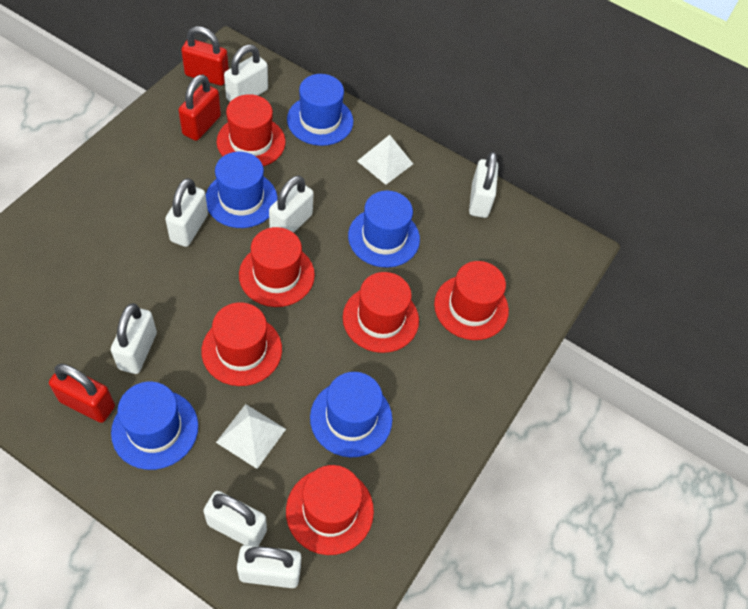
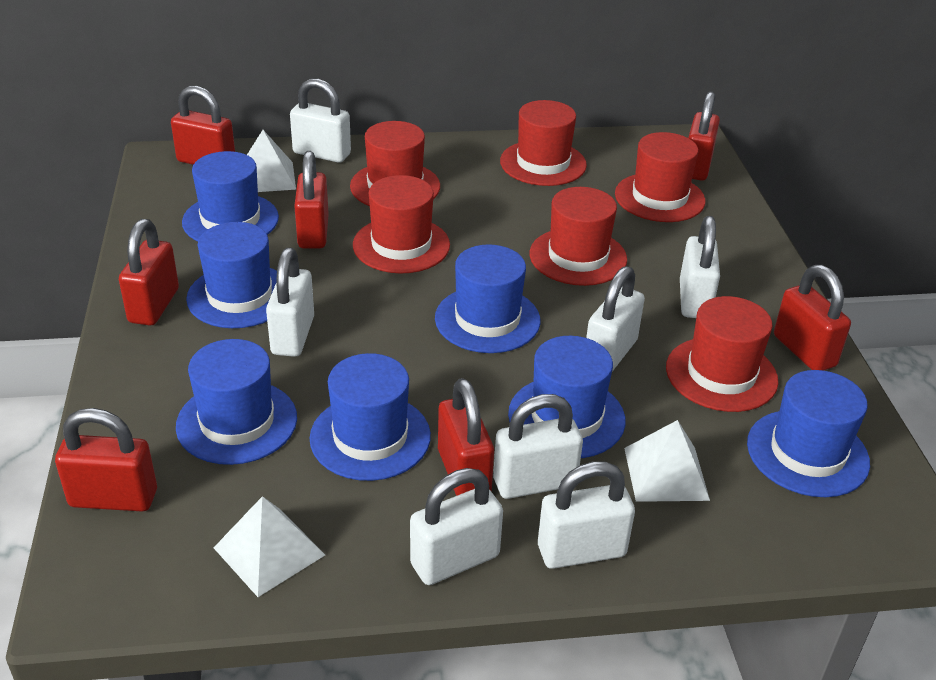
blue hat: [111,382,198,470] [206,152,277,228] [287,74,353,146] [310,372,392,457] [348,191,420,268] = 5 -> [176,339,297,465] [182,151,279,241] [186,222,277,328] [310,353,431,481] [435,245,541,353] [508,336,626,458] [747,370,870,497] = 7
red padlock: [49,363,115,423] [178,74,221,141] [181,26,229,86] = 3 -> [55,408,157,512] [119,219,179,326] [171,86,235,165] [294,151,329,249] [438,378,494,496] [688,91,720,181] [774,265,851,371] = 7
white pyramid: [216,404,286,469] [357,135,413,185] = 2 -> [214,496,325,597] [247,130,296,192] [624,420,710,502] = 3

